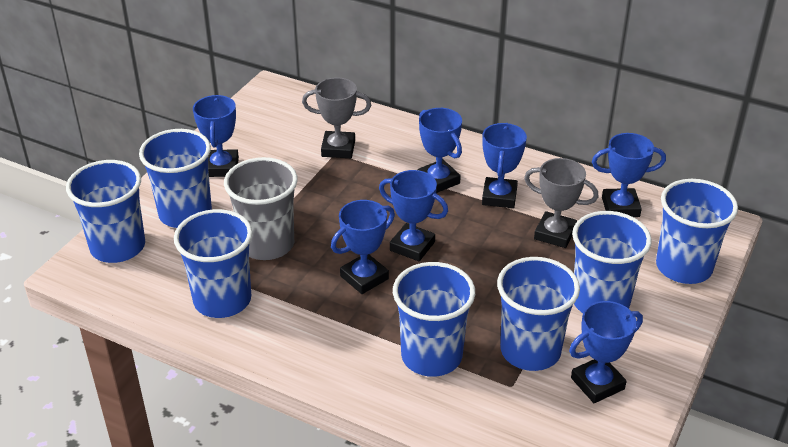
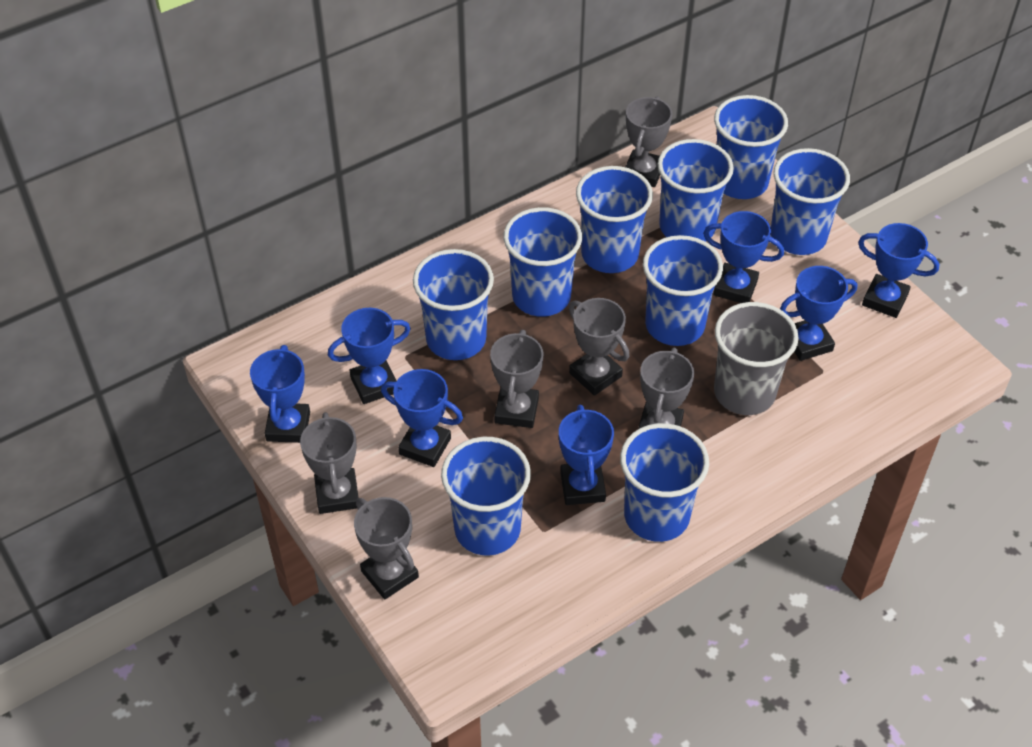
blue cup: [66,160,145,263] [139,129,212,228] [174,209,253,318] [393,262,475,377] [497,257,580,371] [572,211,652,313] [656,179,738,284] = 7 -> [413,249,494,360] [441,437,531,555] [503,207,582,317] [576,166,653,273] [620,423,709,542] [643,235,723,346] [657,139,734,242] [714,95,788,199] [771,148,850,255] = 9
grey trophy: [302,78,371,158] [524,158,599,248] = 2 -> [300,412,359,514] [354,497,419,599] [490,330,543,428] [569,298,629,396] [625,97,672,187] [638,348,694,429] = 6

